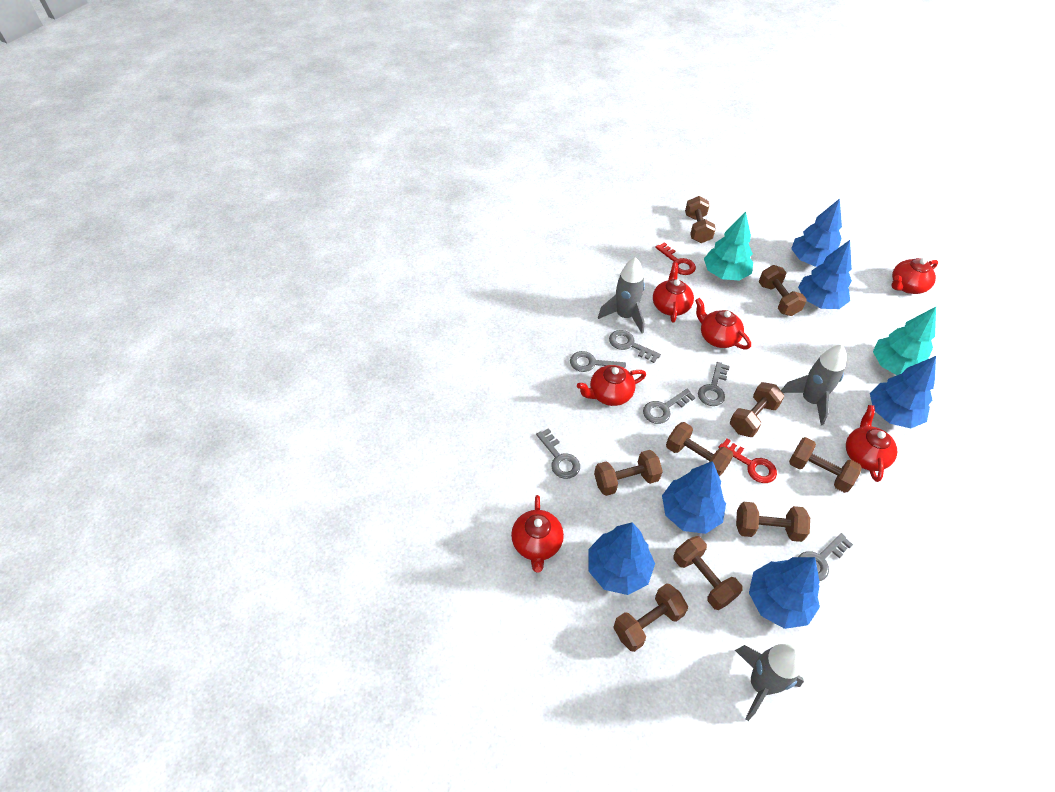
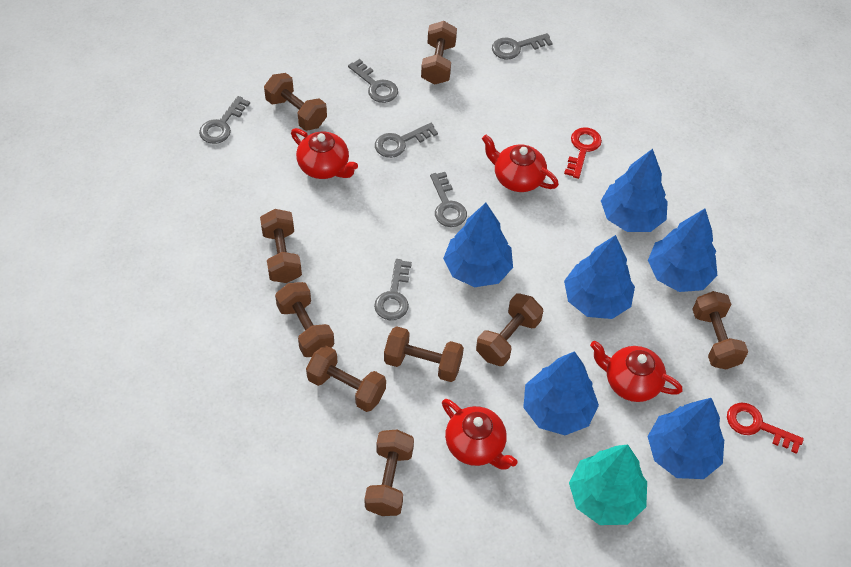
grey rocket: [598,257,645,334] [735,644,804,721] [781,345,847,425] = 3 -> none = 0
red teapot: [511,495,564,573] [577,365,646,406] [653,262,694,323] [695,298,751,349] [846,405,897,482] [891,258,938,294] = 6 -> [291,128,358,179] [442,399,518,470] [482,134,559,192] [590,341,683,402] = 4
turquoise tree: [704,211,753,281] [873,307,936,375] = 2 -> [569,444,647,525] = 1

